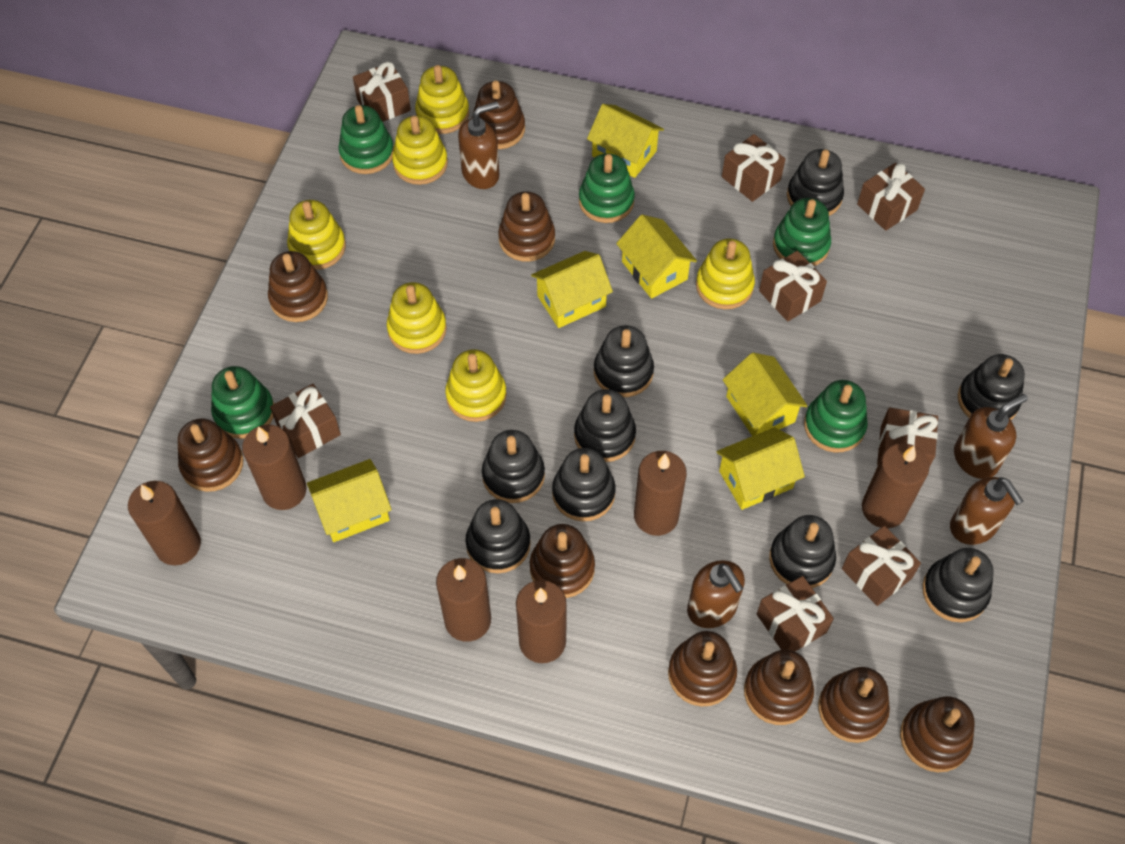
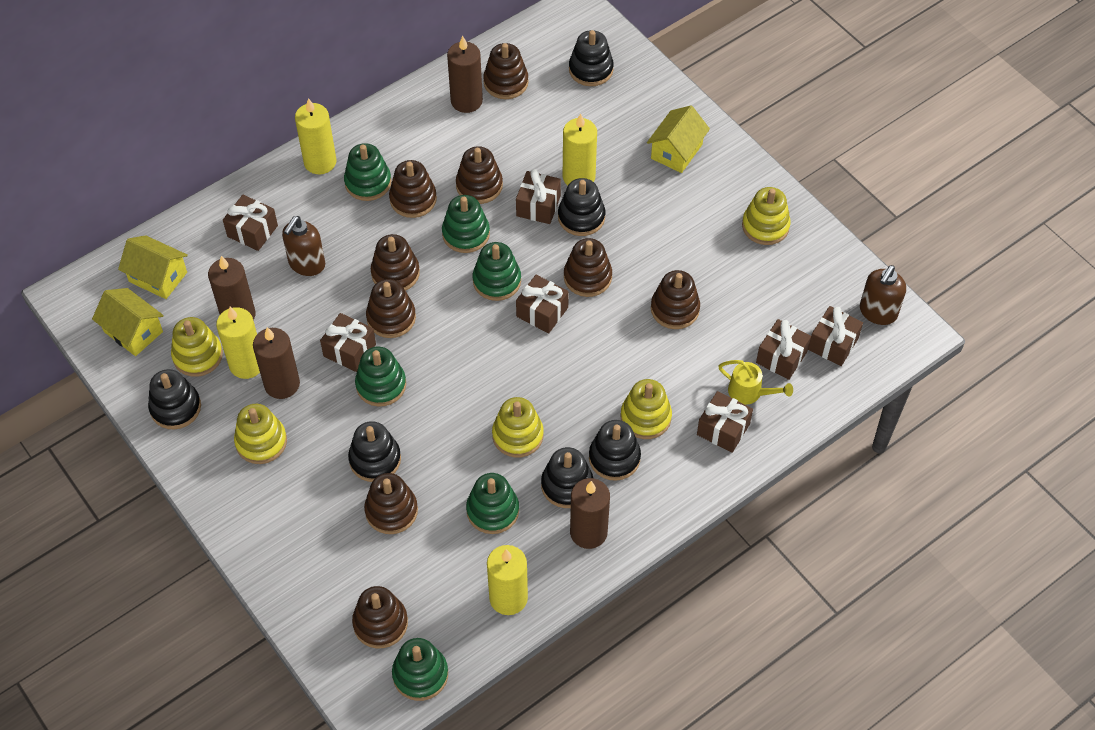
black stacking toy: [465,499,531,573] [482,430,545,503] [552,448,616,521] [574,389,636,462] [594,325,654,397] [769,515,836,588] [787,149,844,216] [922,548,994,622] [958,354,1025,420] = 9 -> [148,369,201,429] [348,421,401,482] [541,447,593,508] [558,178,605,236] [569,30,614,86] [589,420,641,481] = 6
brown candle: [128,481,201,565] [242,425,307,510] [436,558,491,642] [516,580,567,663] [634,451,687,536] [862,443,929,528] = 6 -> [208,256,256,320] [253,327,300,399] [447,36,483,113] [570,478,610,549] = 4
brown gift: [270,384,341,458] [353,62,411,122] [722,134,785,202] [757,576,834,652] [759,251,827,322] [842,526,921,606] [857,163,925,231] [877,407,938,468] = 8 -> [223,195,278,251] [320,313,376,372] [516,169,561,224] [516,275,569,334] [697,391,753,453] [756,319,811,380] [808,306,863,366] = 7
brown soap dispenser: [458,101,499,189] [687,560,745,628] [950,477,1024,545] [954,394,1028,479] = 4 -> [282,216,325,276] [860,265,906,325] = 2
green stacking toy: [211,366,274,439] [339,105,394,174] [579,153,635,223] [773,198,831,266] [804,380,868,453] = 5 -> [344,143,391,201] [355,347,406,407] [392,638,448,701] [442,195,490,253] [466,473,519,534] [473,242,521,301] = 6
yellow candle: none = 0 -> [216,307,260,379] [295,98,337,174] [487,545,528,615] [563,113,597,185] = 4
yellow house: [307,459,392,542] [531,251,613,328] [587,104,664,178] [616,215,697,299] [716,427,805,510] [723,353,808,436] = 6 -> [92,288,164,356] [118,235,188,299] [647,106,710,173] = 3
yellow stacking toy: [287,200,346,270] [387,282,447,354] [392,116,448,185] [415,65,469,134] [445,349,507,422] [696,238,755,309] = 6 -> [171,317,223,377] [234,404,287,464] [492,397,544,458] [621,379,672,439] [742,187,791,245] = 5
yellow watering can: none = 0 -> [718,360,793,405] = 1

